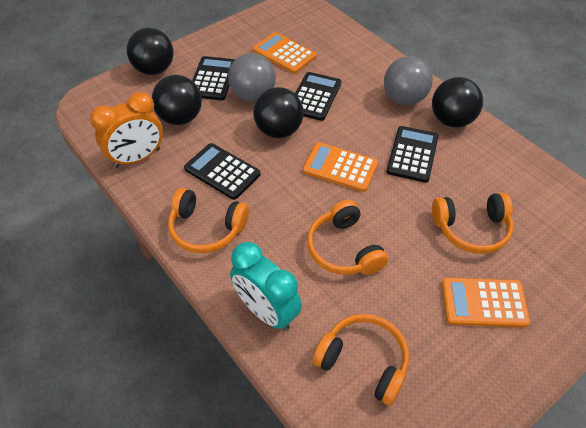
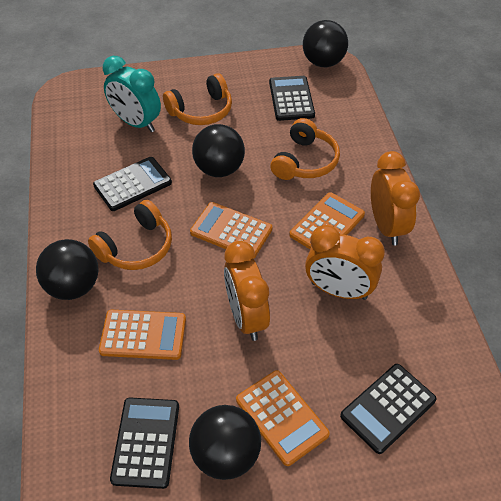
grey ball: [228,53,276,102] [384,56,433,105] = 2 -> none = 0
orange calculator: [253,32,316,74] [303,142,378,192] [442,278,530,328] = 3 -> [99,310,186,360] [190,202,272,259] [236,370,330,466] [289,192,365,249] = 4
orange clock: [90,92,163,168] = 1 -> [224,241,270,341] [305,225,385,300] [371,151,420,246] = 3
orange headphones: [168,188,249,253] [307,200,388,275] [312,314,409,406] [432,193,513,254] = 4 -> [88,200,172,270] [163,73,232,125] [270,118,340,180] = 3

